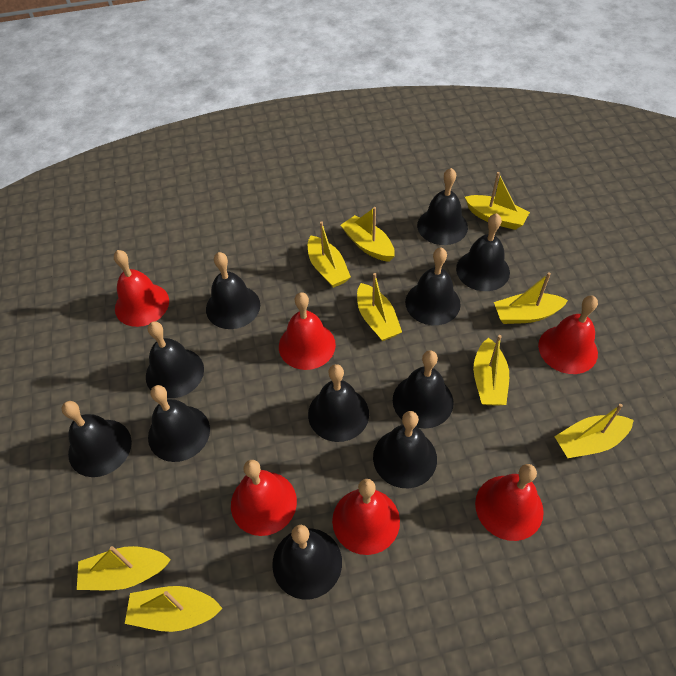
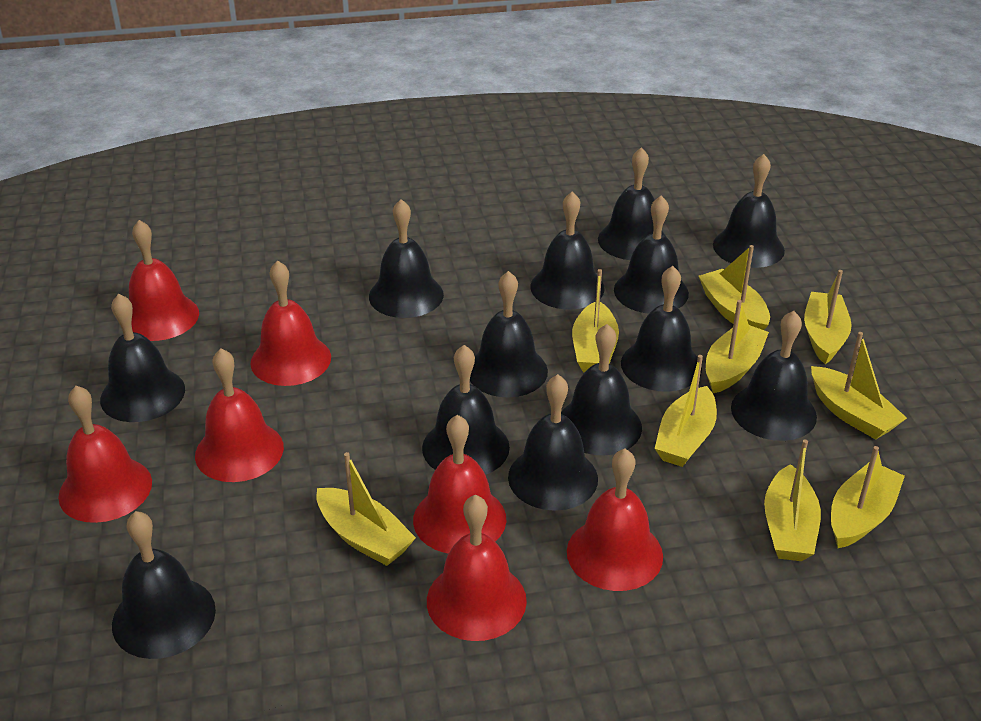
black bell: [62,401,132,477] [146,321,204,398] [148,385,210,462] [206,252,260,329] [272,525,342,600] [308,364,369,442] [373,411,437,488] [393,350,453,428] [405,248,461,325] [417,168,468,245] [456,213,510,291] = 11 -> [100,294,185,422] [112,511,216,659] [369,199,444,318] [422,345,510,475] [470,271,548,397] [508,374,598,511] [530,192,605,309] [561,324,642,455] [598,147,666,260] [614,196,689,314] [621,266,702,392] [713,154,785,268] [731,311,817,441] = 13
red bell: [114,250,169,327] [231,460,297,536] [279,292,336,370] [332,479,400,555] [475,464,544,541] [538,296,598,374] = 6 -> [58,385,152,523] [129,220,199,341] [195,349,284,482] [250,260,331,386] [413,415,506,553] [427,495,527,641] [567,449,663,591] = 7

